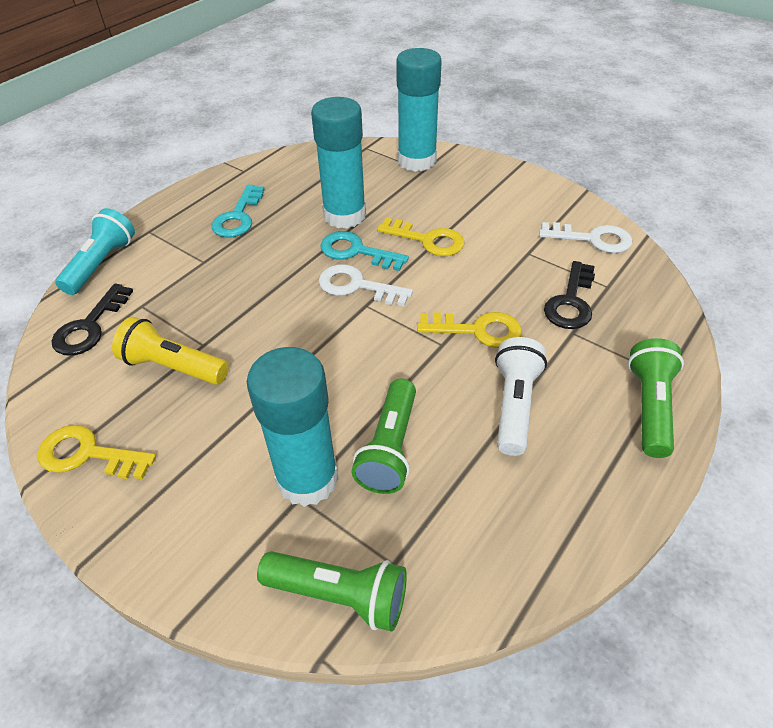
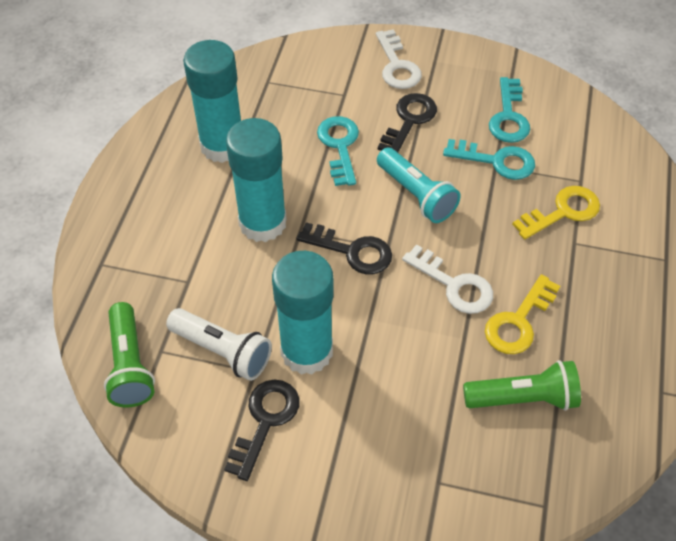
black key: [52,284,133,356] [544,261,595,329] = 2 -> [224,379,299,481] [296,222,392,275] [378,93,437,152] = 3
green flashlight: [257,551,407,631] [351,378,416,494] [628,338,684,458] = 3 -> [104,302,155,408] [463,360,581,411] = 2
turquoise key: [211,185,265,238] [320,231,409,271] = 2 -> [317,116,359,186] [443,139,535,180] [489,77,530,143] = 3
yellow flashlight: [112,317,229,385] = 1 -> none = 0
yellow key: [38,425,156,479] [377,218,465,256] [417,312,522,348] = 3 -> [485,274,560,354] [512,186,600,240] = 2

